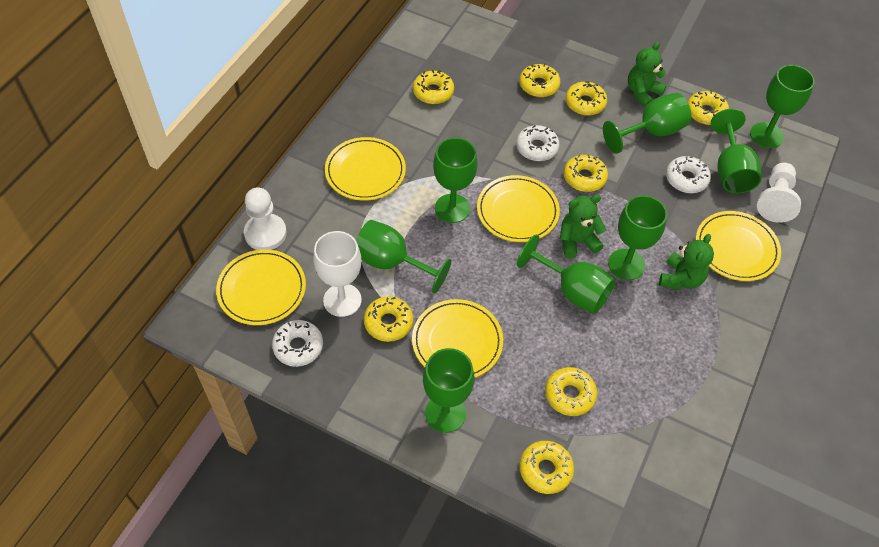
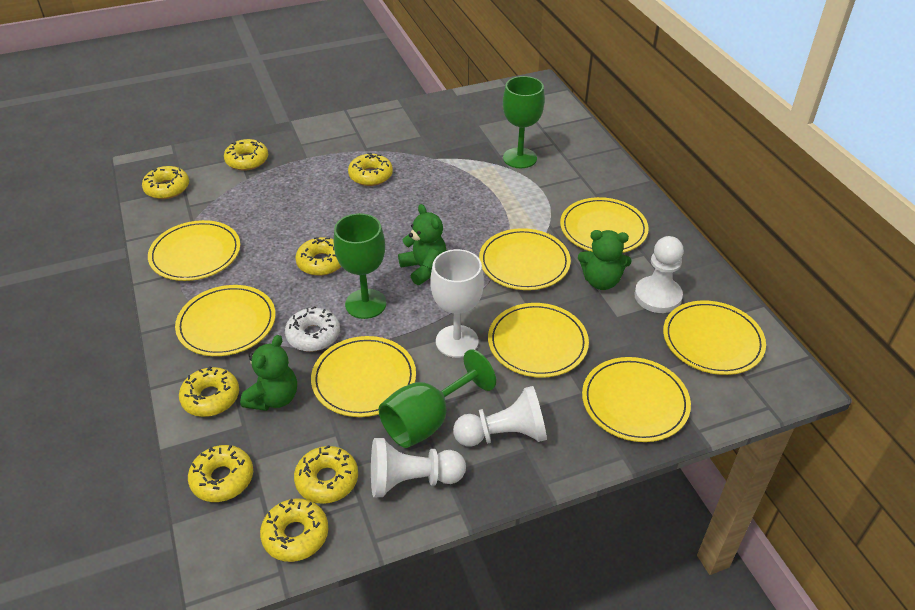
green goblet: [356,220,451,294] [423,348,474,433] [433,138,478,223] [517,235,616,314] [603,93,691,154] [608,195,667,280] [711,108,762,194] [750,65,815,148] = 8 -> [334,213,386,319] [379,349,496,448] [503,76,545,168] = 3
white donut: [272,320,323,367] [516,125,560,161] [666,156,711,193] = 3 -> [285,306,340,352] = 1
white pawn: [244,188,287,250] [757,163,801,223] = 2 -> [371,438,466,497] [453,386,547,447] [634,236,684,313] = 3
yellow plate: [216,249,306,325] [325,137,406,201] [412,299,503,378] [477,175,560,242] [696,211,781,281] = 5 -> [148,220,240,281] [175,285,276,356] [311,336,416,417] [479,228,571,290] [488,303,589,378] [560,197,649,253] [582,357,691,442] [663,300,766,375] = 8

